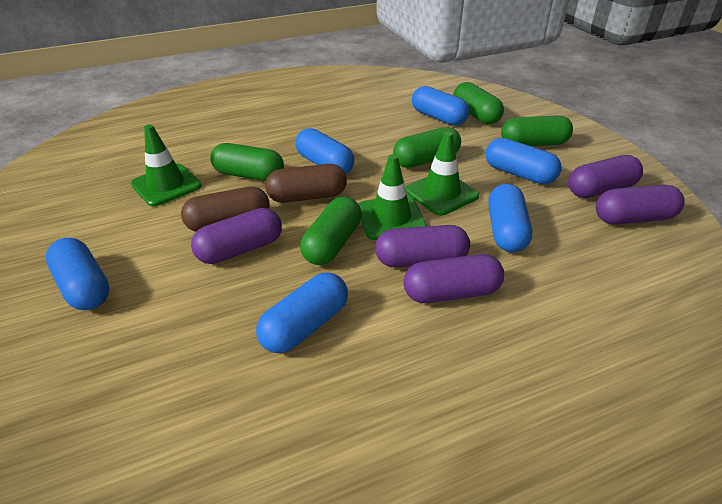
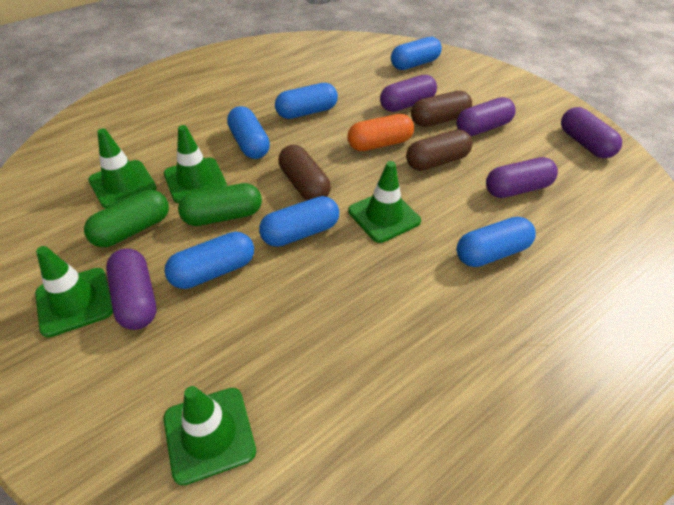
brown capsule: [181,187,270,232] [265,164,347,203] = 2 -> [278,145,331,201] [406,129,473,171] [411,91,472,127] = 3
green capsule: [210,143,284,181] [300,196,362,265] [393,127,461,168] [453,82,504,124] [501,115,573,146] = 5 -> [84,190,169,247] [178,183,262,226] = 2
green traffic cone: [131,125,202,207] [358,154,427,240] [406,131,479,216] = 3 -> [35,246,113,338] [88,128,157,208] [164,125,227,203] [164,386,256,486] [348,161,421,243] = 5
orange capsule: none = 0 -> [347,114,414,151] = 1

